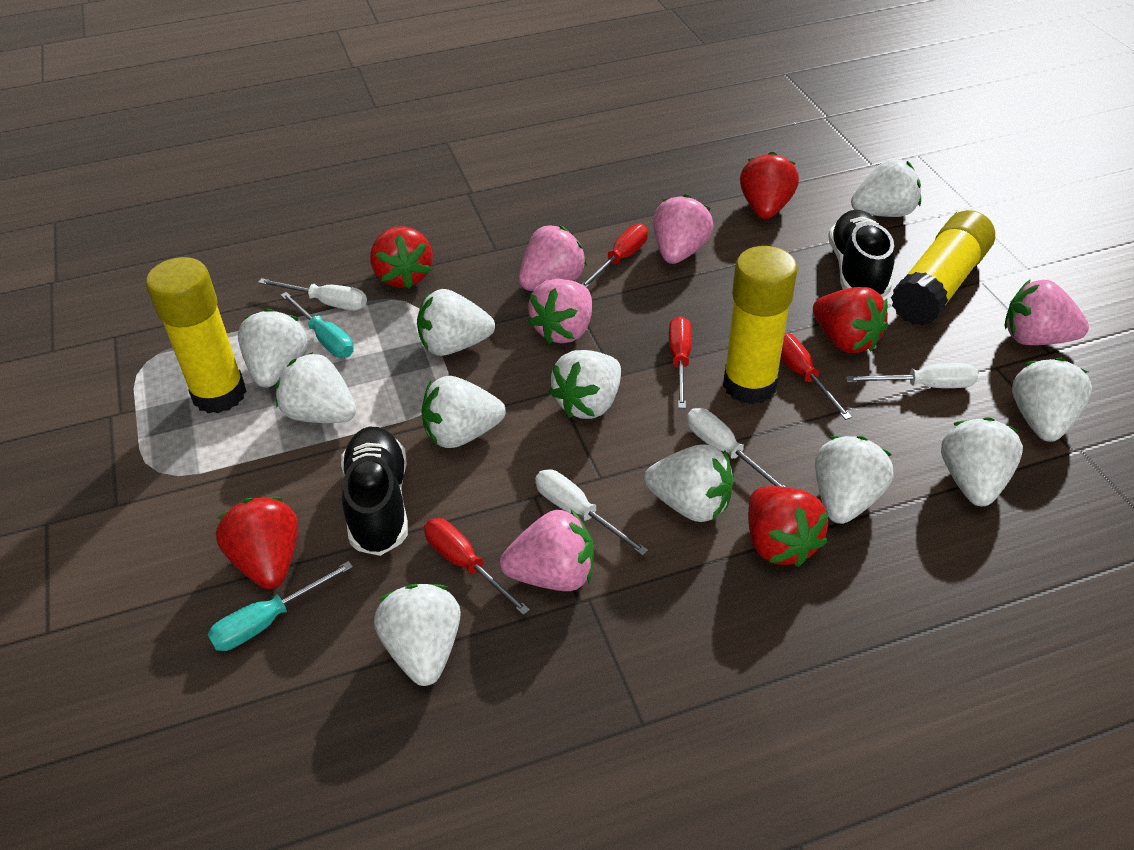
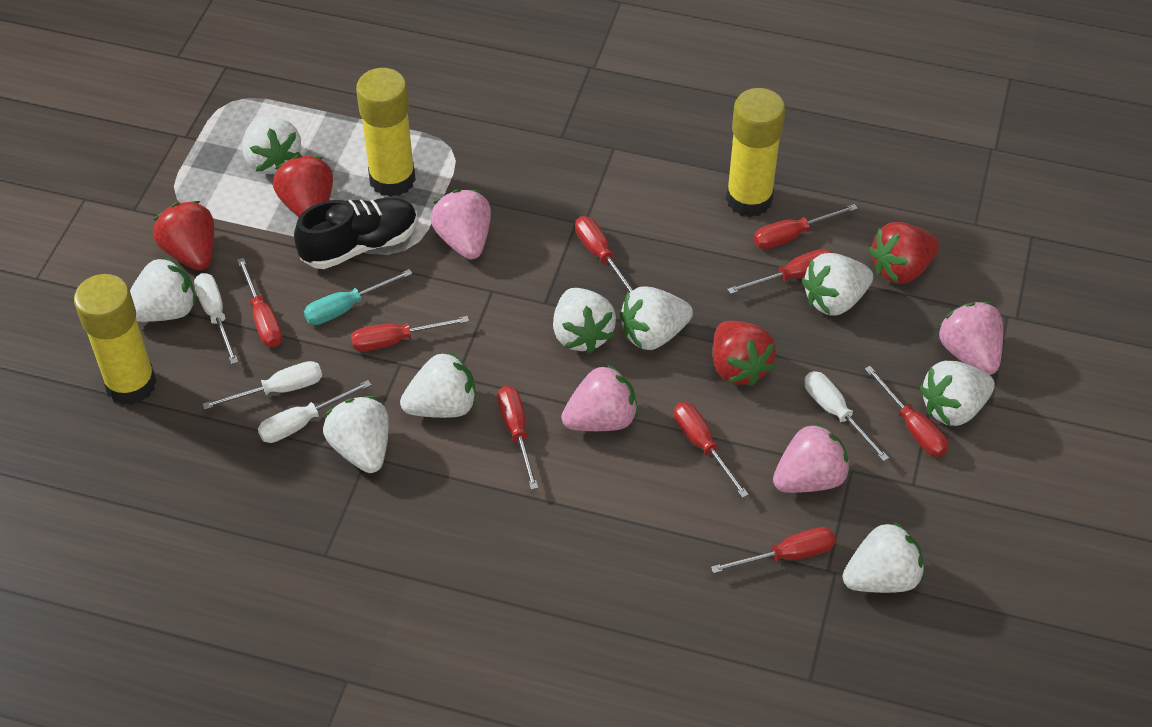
black shoe: [341,427,408,556] [828,210,895,298] = 2 -> [294,197,417,269] = 1
pink strawberry: [500,509,594,591] [519,225,587,291] [528,279,592,344] [653,194,714,264] [1005,279,1089,345] = 5 -> [430,189,491,260] [561,364,638,431] [773,422,850,493] [938,302,1003,375] = 4
red screwdriver: [424,518,530,615] [581,224,648,288] [669,316,692,408] [780,333,852,420] = 4 -> [237,258,282,347] [351,316,469,352] [497,386,538,490] [575,216,633,292] [674,402,749,498] [711,527,836,574] [727,249,833,294] [754,204,858,249] [865,366,948,457] = 9
red strawberry: [216,497,298,589] [370,226,433,289] [740,152,799,219] [748,486,828,567] [813,287,888,353] = 5 -> [153,201,214,271] [273,155,333,217] [713,321,776,386] [869,222,939,284] = 4
turquoise screwdriver: [208,561,353,651] [281,292,354,358] = 2 -> [304,269,413,325] = 1
white strawberry: [238,309,307,388] [276,352,356,423] [374,584,461,686] [417,289,495,356] [421,376,506,448] [549,350,621,419] [644,444,733,522] [815,436,894,524] [851,158,921,217] [941,417,1023,506] [1012,358,1092,442] = 11 -> [130,257,196,322] [242,116,302,174] [323,396,389,473] [400,351,476,418] [553,288,616,354] [620,286,693,350] [802,253,873,315] [843,521,925,593] [920,361,995,426] = 9

